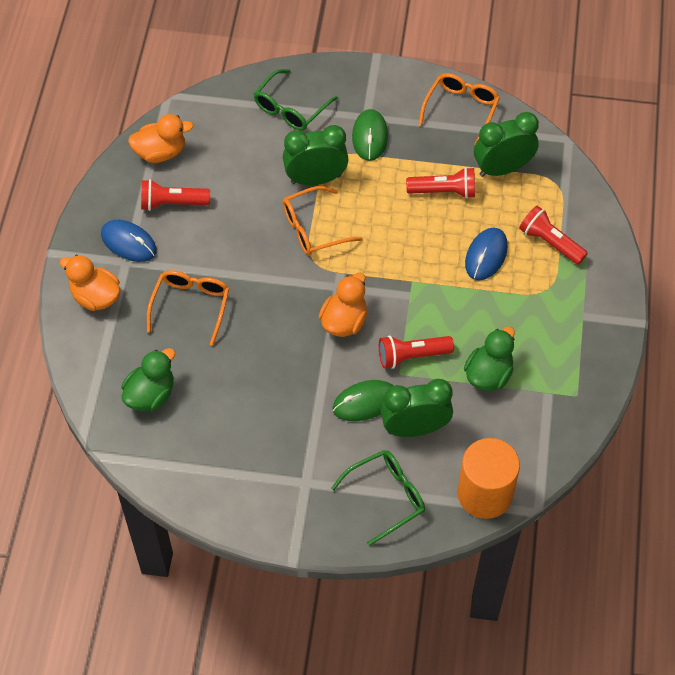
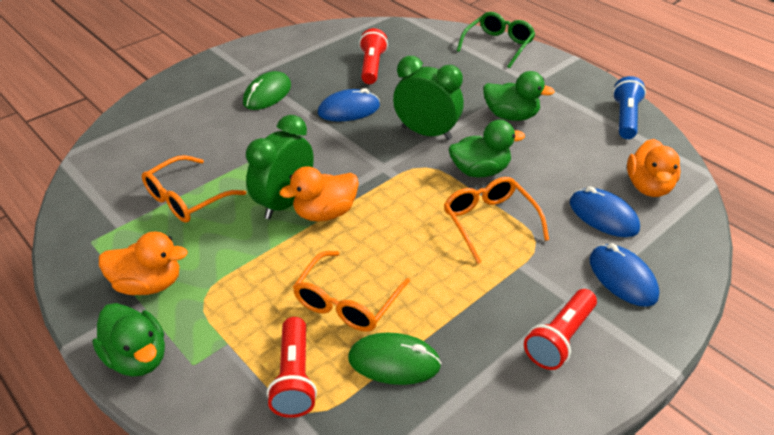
blue flashlight: none = 0 -> [612,76,646,139] = 1
blue mouse: [101,220,157,262] [465,228,508,280] = 2 -> [318,88,380,121] [570,186,640,237] [589,243,659,307] = 3
green clock: [283,125,349,185] [381,379,453,437] [474,112,539,177] = 3 -> [246,115,314,219] [393,56,464,140] = 2
green duck: [122,348,175,411] [464,326,515,391] = 2 -> [92,303,165,377] [449,120,525,177] [483,71,555,121] = 3
green glasses: [254,69,338,131] [331,450,425,546] = 2 -> [457,12,535,68] = 1
orange cylinder: [458,438,520,519] = 1 -> none = 0
red flashlight: [141,179,210,211] [379,335,454,369] [406,167,475,199] [519,206,588,265] = 4 -> [267,317,317,418] [359,28,388,84] [524,289,597,370] = 3

